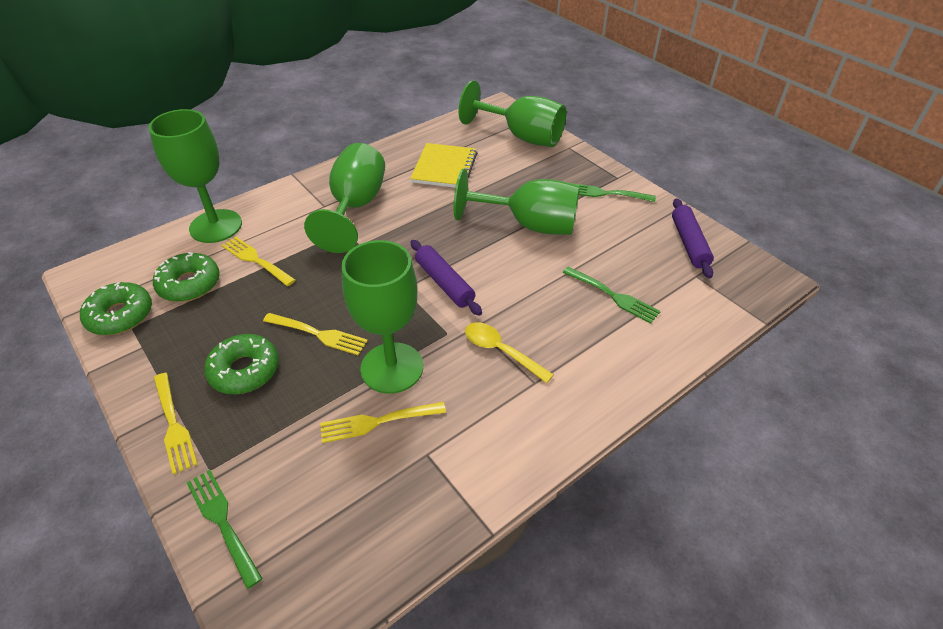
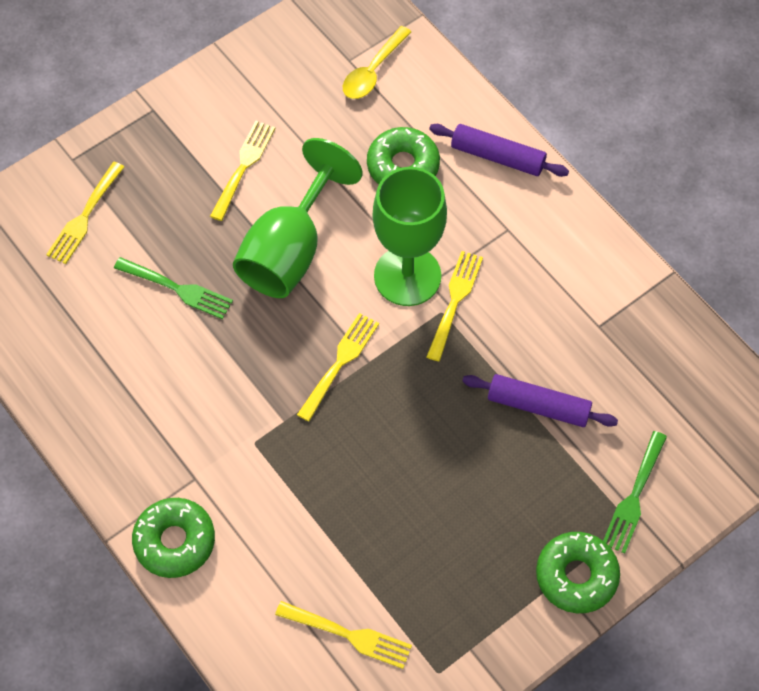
green fork: [187,469,263,589] [563,267,661,324] [570,183,656,202] = 3 -> [114,257,233,319] [603,431,667,554] = 2
green goblet: [148,109,242,243] [304,143,385,253] [341,240,423,394] [454,169,580,235] [459,80,566,147] = 5 -> [233,138,363,298] [373,167,447,306] = 2
yellow fork: [154,373,197,475] [221,237,296,286] [263,313,368,355] [320,402,446,443] = 4 -> [46,162,124,264] [210,121,275,221] [275,601,412,669] [297,313,379,422] [426,251,483,361] = 5
yellow notebook: [410,143,477,188] = 1 -> none = 0

